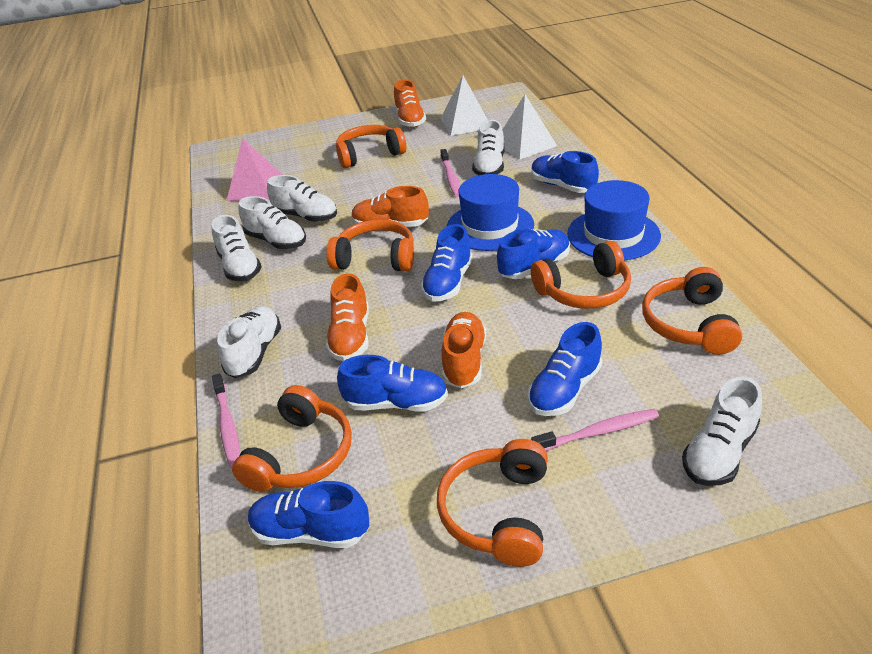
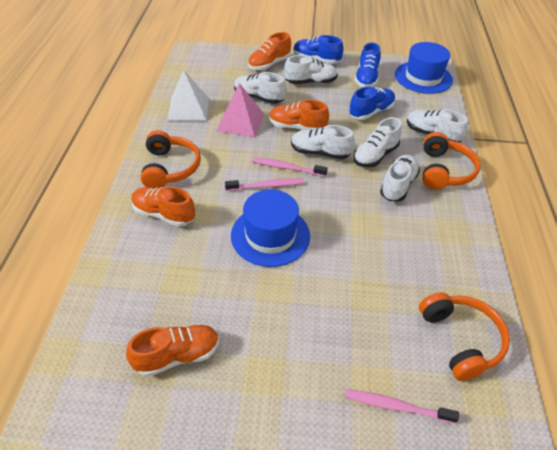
blue shoe: [248,481,369,548] [337,355,448,411] [421,224,473,302] [497,229,570,279] [528,322,602,416] [532,151,599,193] = 6 -> [293,35,344,64] [349,87,395,120] [354,42,381,87] = 3
orange headphones: [232,385,352,492] [326,219,414,271] [336,125,406,168] [437,439,548,567] [531,241,631,309] [642,267,742,355] = 6 -> [141,130,201,188] [419,292,510,381] [423,132,481,190] = 3
white pyramid: [440,76,488,136] [503,95,557,160] = 2 -> [167,70,209,121] = 1

